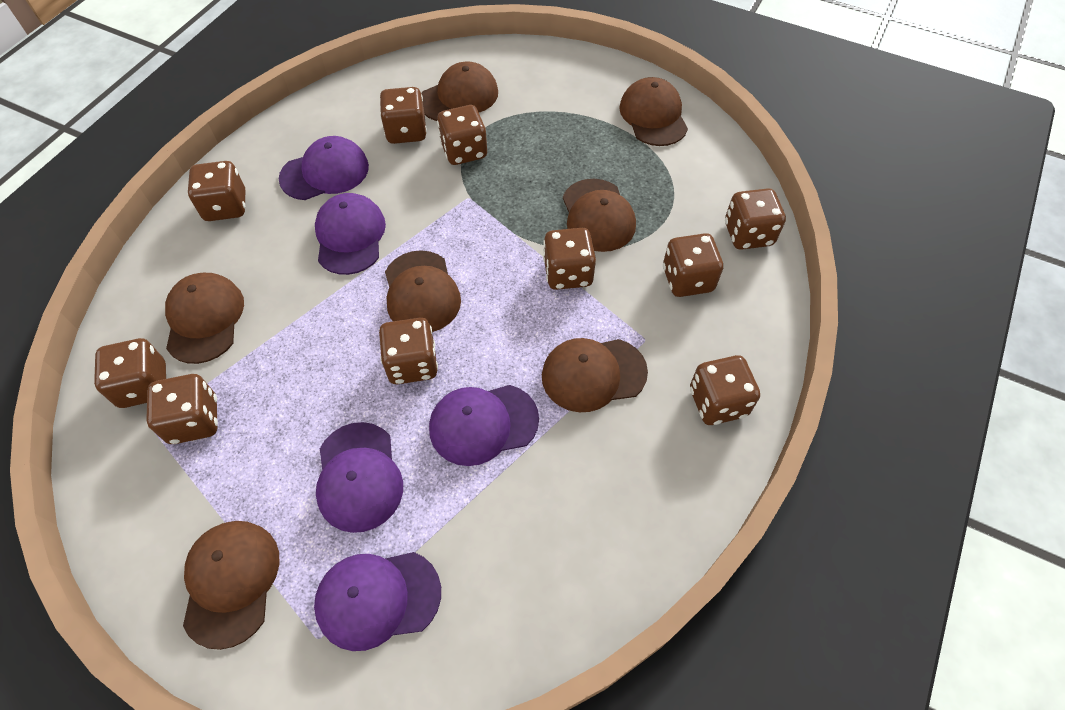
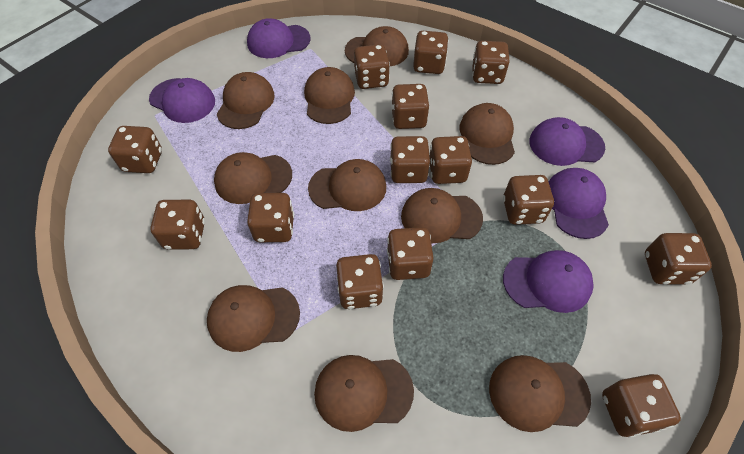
brown cap: [165,273,244,364] [183,521,279,650] [385,250,461,332] [421,62,498,121] [542,338,648,412] [563,179,636,252] [619,77,688,146] = 7 -> [207,285,300,352] [214,152,292,204] [217,72,275,129] [304,67,355,124] [308,159,386,211] [314,355,414,432] [345,26,409,66] [401,188,483,243] [460,103,515,165] [489,355,591,432] = 10
brown dice: [94,338,166,408] [146,374,218,444] [188,161,246,221] [379,87,427,144] [379,318,438,384] [437,105,487,165] [543,228,596,290] [663,233,723,297] [690,355,760,425] [725,188,786,250] = 10 -> [108,126,162,173] [150,200,205,250] [247,193,294,242] [336,254,384,309] [354,44,390,89] [387,227,434,280] [390,136,430,183] [391,84,429,129] [413,31,449,74] [430,136,472,184] [472,41,510,84] [503,175,554,225] [602,374,681,438] [645,233,712,285] = 14

